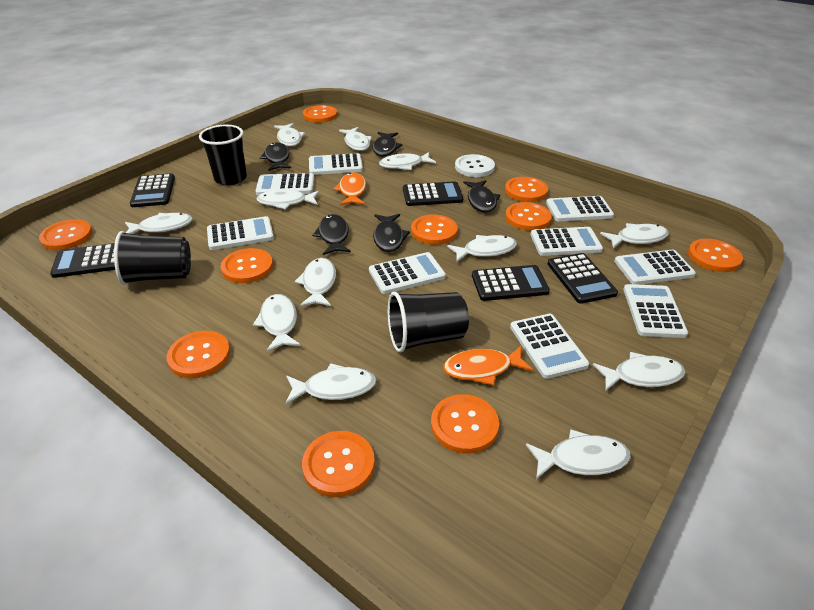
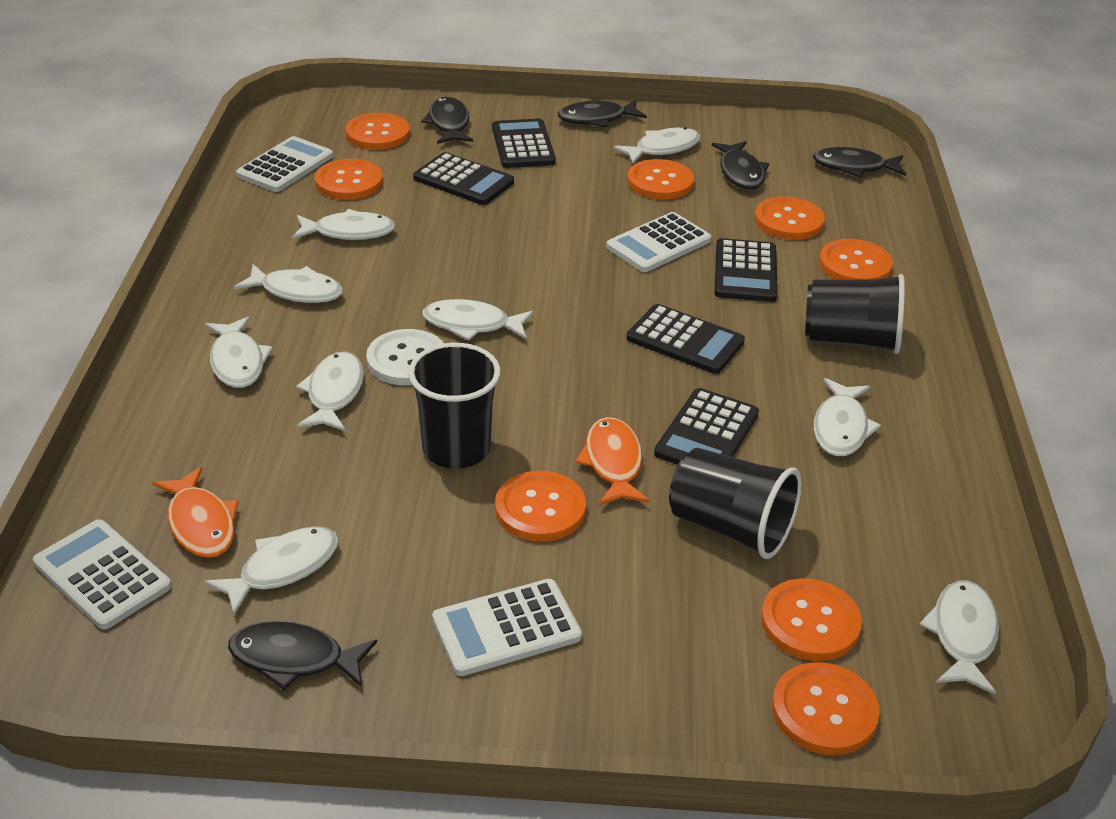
orange button: [39,219,92,250] [167,331,230,378] [221,248,273,283] [302,431,375,497] [303,105,337,123] [411,214,458,245] [431,394,499,454] [505,177,548,202] [505,202,552,231] [688,239,743,272] = 10 -> [315,159,383,200] [346,113,410,150] [495,471,586,542] [627,159,694,200] [755,196,825,240] [761,579,862,661] [772,662,880,755] [819,239,893,279] = 8
white calculator: [207,216,274,250] [256,173,314,195] [309,153,363,175] [369,252,446,294] [510,314,589,379] [530,227,603,256] [546,196,614,221] [614,250,696,285] [623,284,688,338] = 9 -> [33,519,171,630] [236,136,333,192] [432,579,582,676] [606,212,711,272] = 4
white fish: [125,213,193,234] [253,294,301,352] [256,189,319,210] [274,123,305,146] [286,363,377,404] [295,258,336,307] [339,127,372,151] [379,152,436,170] [447,235,517,262] [526,429,631,479] [593,352,685,390] [600,223,669,249] = 12 -> [205,316,273,388] [205,526,339,615] [234,264,343,303] [292,209,396,240] [296,352,364,431] [422,299,534,340] [613,127,701,164] [814,378,881,456] [919,580,999,694] = 9

